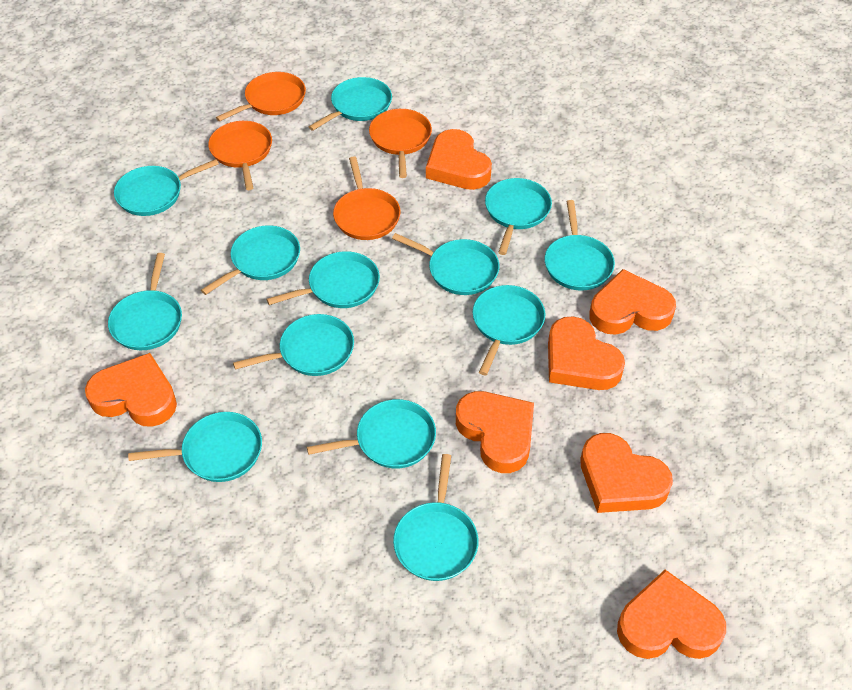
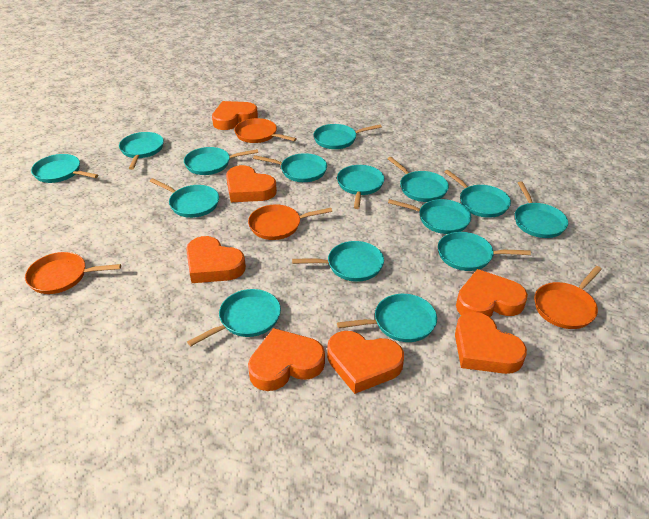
turquoise pan: [108,253,182,350] [114,159,219,216] [128,412,262,482] [201,225,300,295] [233,314,354,376] [267,251,380,308] [307,399,436,468] [309,77,392,131] [392,233,499,295] [393,454,478,581] [473,285,545,375] [485,178,552,255] [545,200,615,291] = 13 -> [31,154,98,183] [119,132,164,170] [150,178,219,218] [184,147,258,175] [187,289,281,346] [253,153,327,182] [292,241,384,282] [313,124,382,149] [337,165,384,209] [337,294,437,342] [388,157,449,202] [388,199,471,234] [438,232,531,271] [444,170,511,218] [515,181,568,238] = 15

